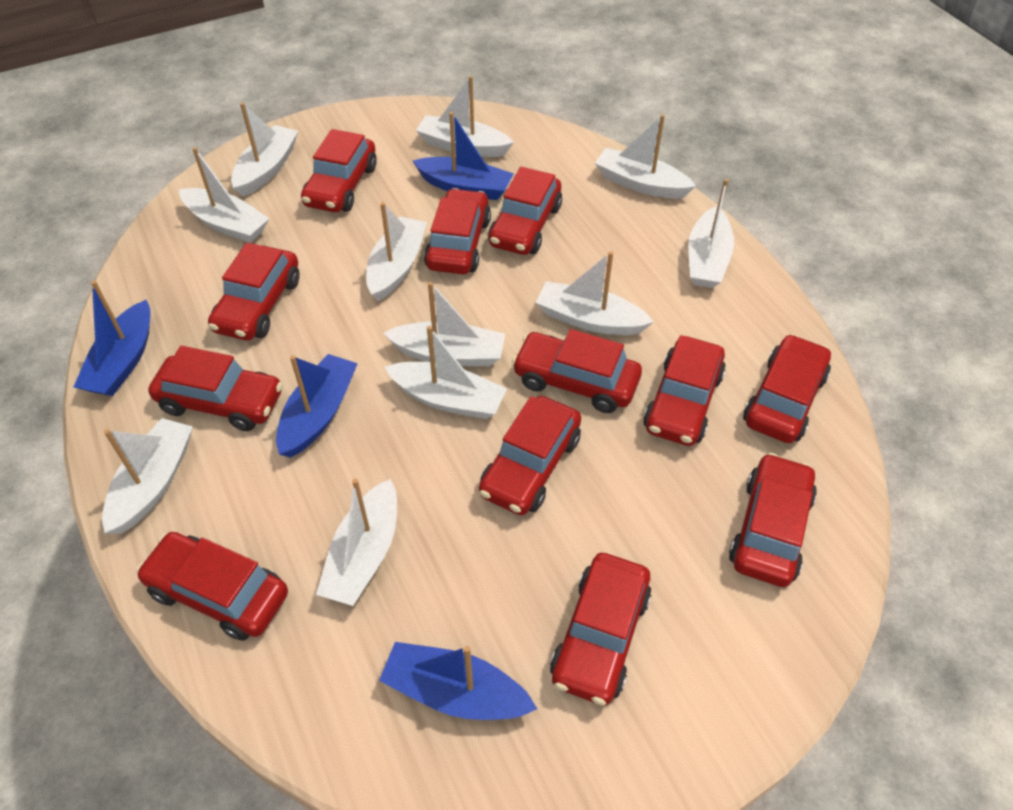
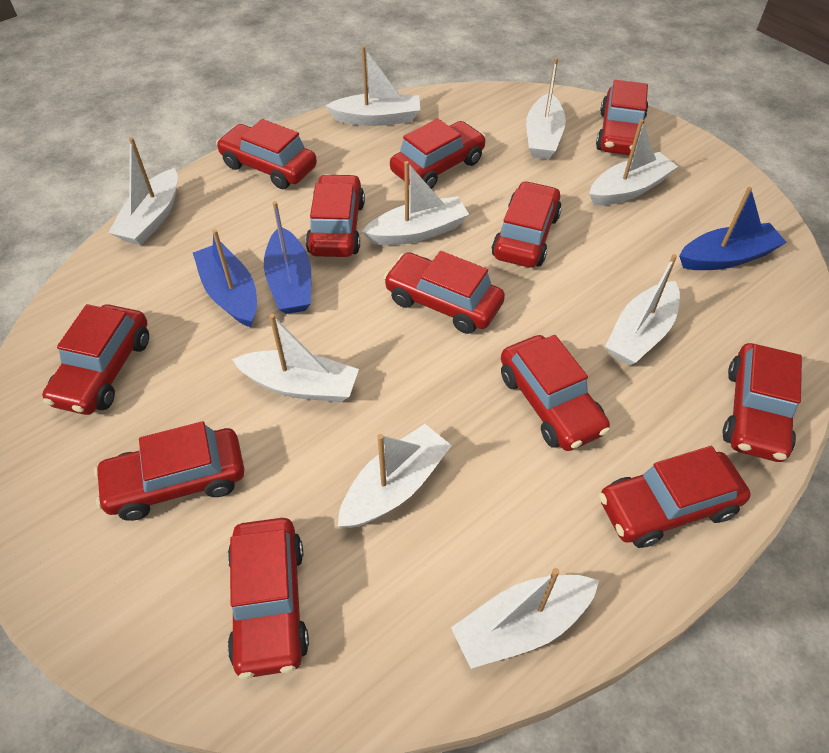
blue boat: [74,281,150,396] [276,354,358,458] [379,642,537,720] [413,112,514,200] = 4 -> [193,229,257,328] [264,201,311,314] [679,187,787,270] = 3
white boat: [102,418,193,534] [179,147,270,243] [231,102,298,197] [316,478,397,606] [366,202,427,301] [384,282,505,366] [385,326,507,419] [416,76,514,157] [536,251,654,335] [595,114,696,199] [688,179,734,288] = 11 -> [108,137,178,245] [232,314,359,402] [325,46,420,126] [338,424,452,528] [362,161,469,245] [451,568,599,669] [526,58,566,159] [589,119,678,206] [605,254,680,365] = 9

